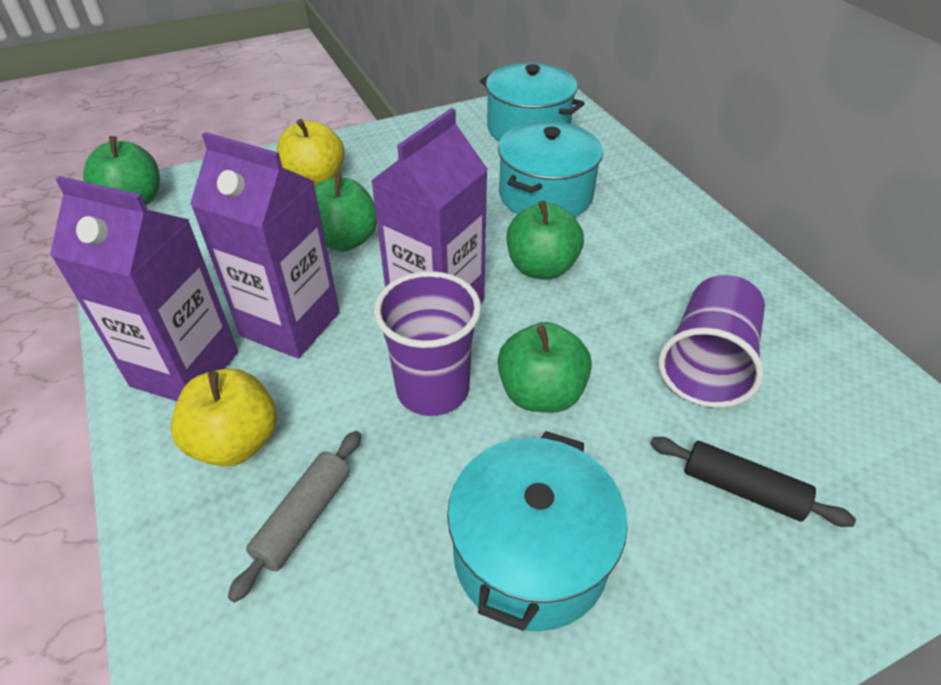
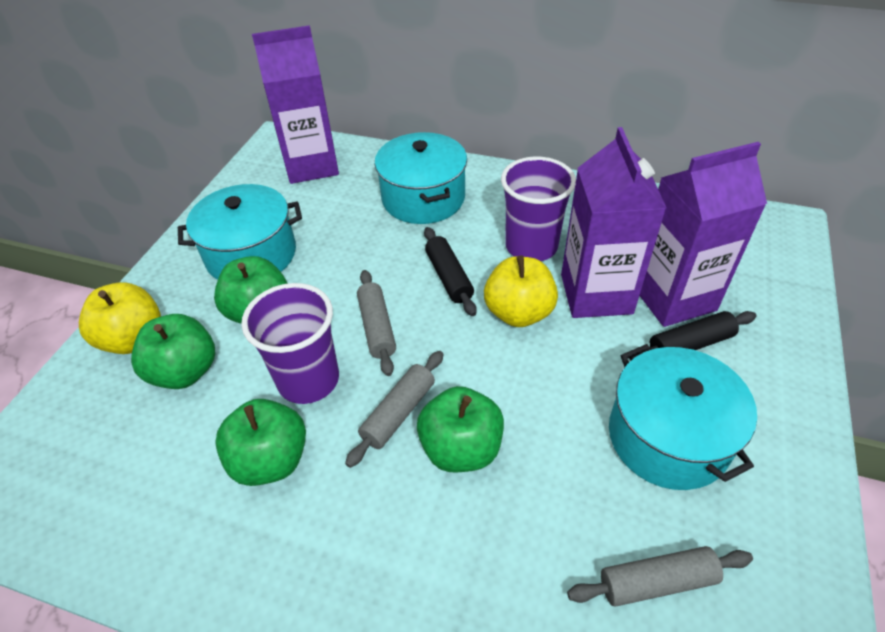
black rolling pin: [650,437,856,527] = 1 -> [424,227,477,316] [629,311,756,360] = 2
grey rolling pin: [228,431,361,603] = 1 -> [345,351,444,468] [357,270,396,376] [567,546,753,607] = 3

